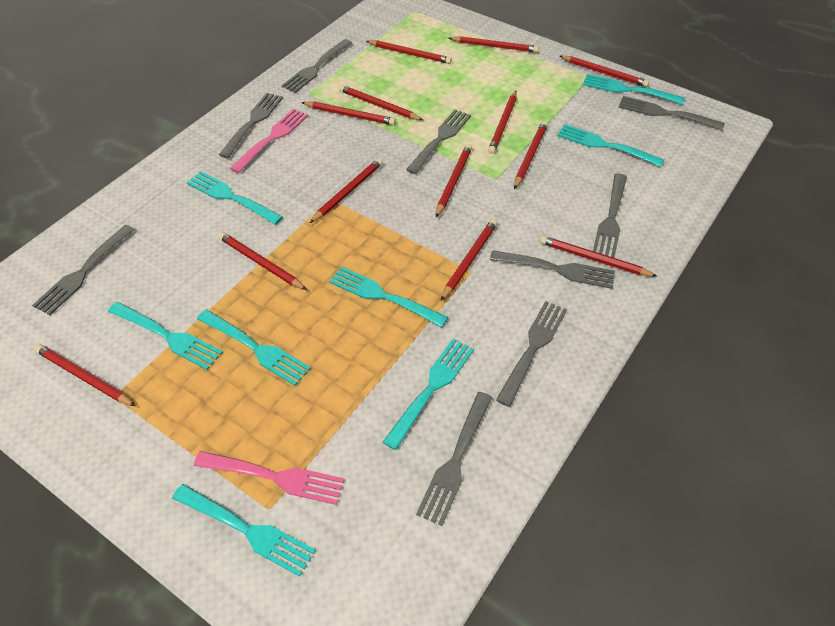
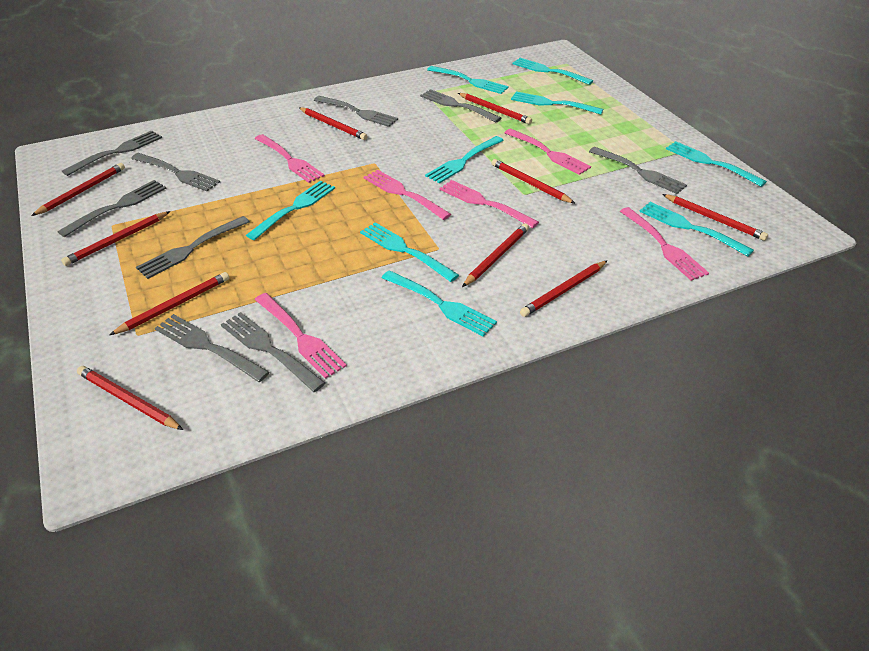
pink fork: [194,451,345,505] [230,109,308,173] = 2 -> [255,134,325,183] [255,293,347,379] [364,170,451,220] [439,180,539,228] [504,129,591,175] [620,207,709,281] = 6
red pencil: [34,344,136,406] [218,232,307,290] [301,102,396,125] [310,158,383,223] [339,85,423,120] [366,40,452,64] [436,144,472,217] [441,219,497,301] [449,36,539,53] [488,91,517,154] [514,121,548,189] [540,236,657,276] [560,55,649,87] = 13 -> [31,163,125,216] [61,211,170,266] [77,366,183,430] [110,272,229,335] [299,107,367,140] [458,93,532,124] [462,224,529,287] [491,159,575,203] [520,261,607,317] [662,194,768,241] = 10
turquoise fork: [108,302,223,370] [172,484,316,577] [187,171,283,225] [197,309,311,386] [329,266,448,327] [383,339,474,450] [557,124,664,167] [583,74,685,105] = 8 -> [246,181,335,240] [360,222,459,282] [382,270,497,337] [425,136,504,183] [427,66,509,94] [511,91,603,115] [512,58,593,85] [639,202,754,257] [666,141,767,187] = 9

